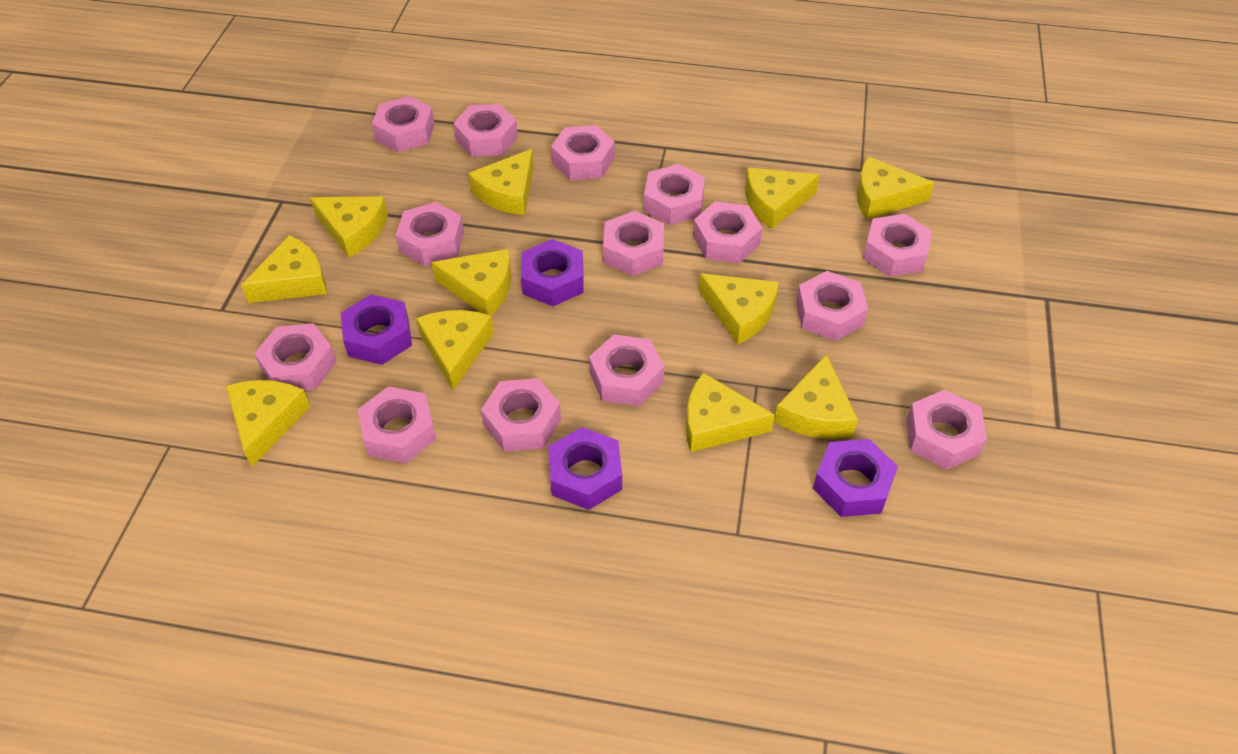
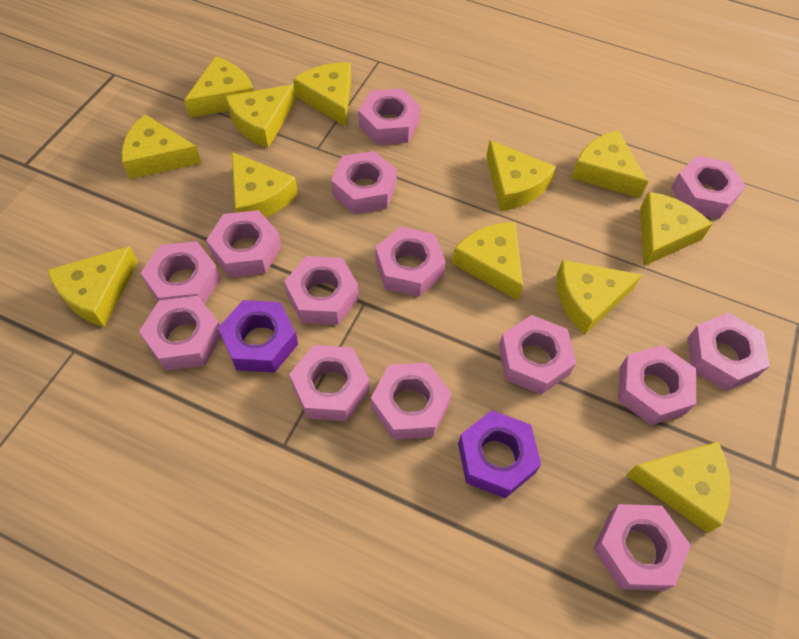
purple nut: [341,294,412,365] [521,239,584,306] [548,427,622,510] [813,439,898,517] = 4 -> [218,300,298,373] [458,410,541,499] = 2
yellow cheese: [226,380,310,467] [241,235,327,303] [310,196,388,257] [416,310,494,391] [431,249,512,315] [468,149,534,215] [686,372,775,452] [699,273,779,344] [745,167,820,229] [774,354,858,439] [857,156,935,220] = 11 -> [47,246,138,327] [122,114,201,179] [184,56,254,118] [225,84,296,148] [232,152,298,218] [293,62,351,127] [452,222,523,301] [486,140,556,211] [556,260,642,335] [571,130,648,198] [626,442,731,533] [640,192,712,266] = 12

